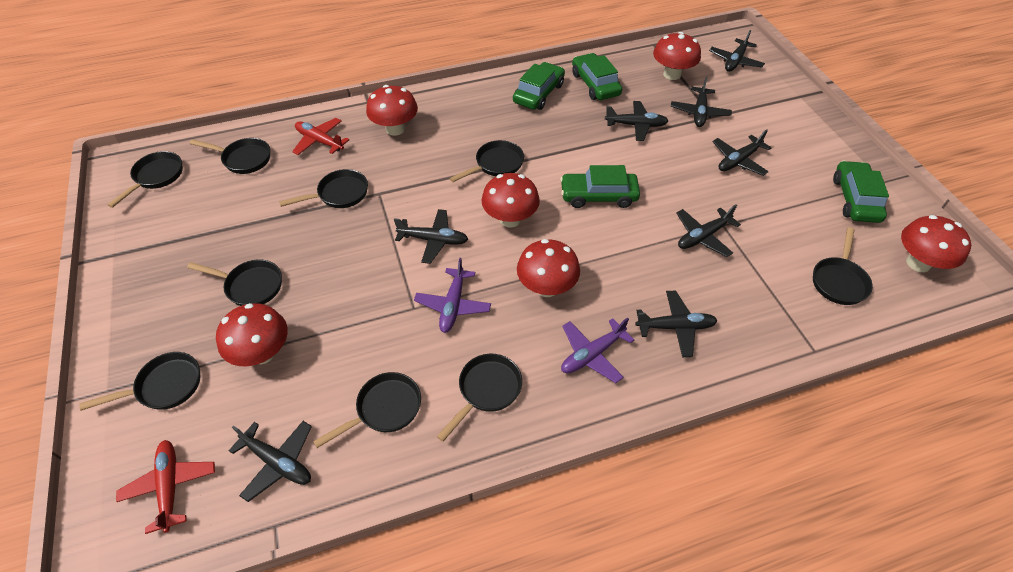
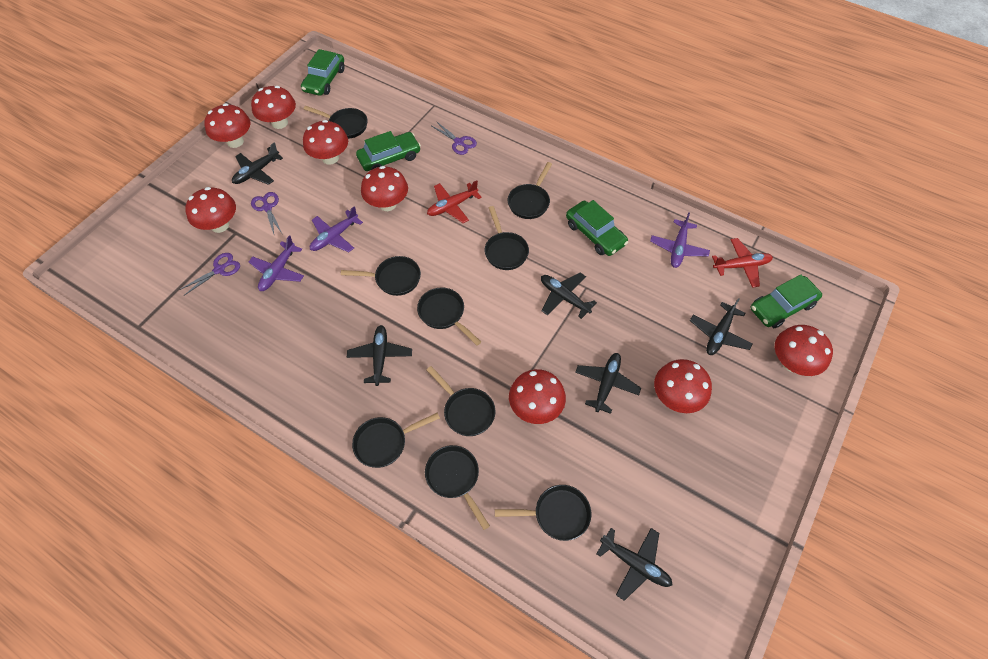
black plane: [229,421,312,502] [394,209,468,264] [605,101,668,141] [635,291,718,357] [671,77,732,127] [676,204,741,257] [709,30,765,72] [712,129,772,176] = 8 -> [232,143,283,185] [347,325,412,386] [541,272,597,319] [575,353,641,414] [597,528,672,601] [690,298,753,355] = 6
purple plane: [414,258,491,333] [561,318,634,383] = 2 -> [249,235,304,291] [310,206,363,252] [650,212,710,268] = 3
purple scissors: none = 0 -> [179,253,240,296] [251,192,282,234] [432,121,477,155] = 3
red mushroom: [216,303,288,366] [366,85,418,136] [481,173,540,228] [517,239,580,297] [653,32,701,80] [901,215,971,272] = 6 -> [185,187,236,233] [204,103,250,148] [251,86,296,129] [303,120,348,165] [361,166,408,211] [509,369,566,424] [654,359,712,413] [775,325,833,376] = 8

